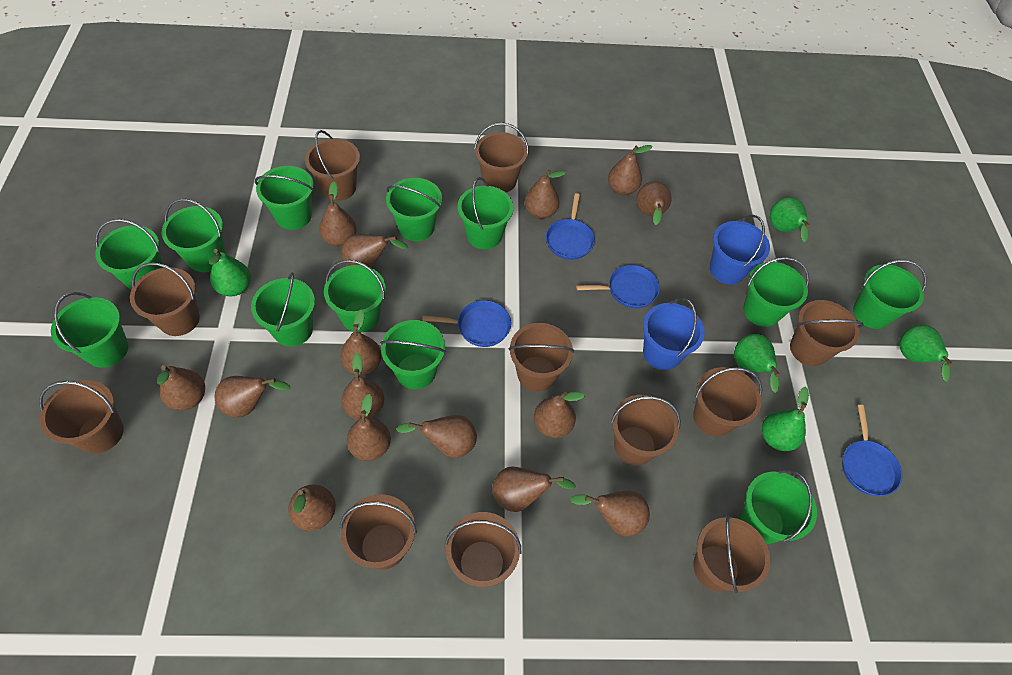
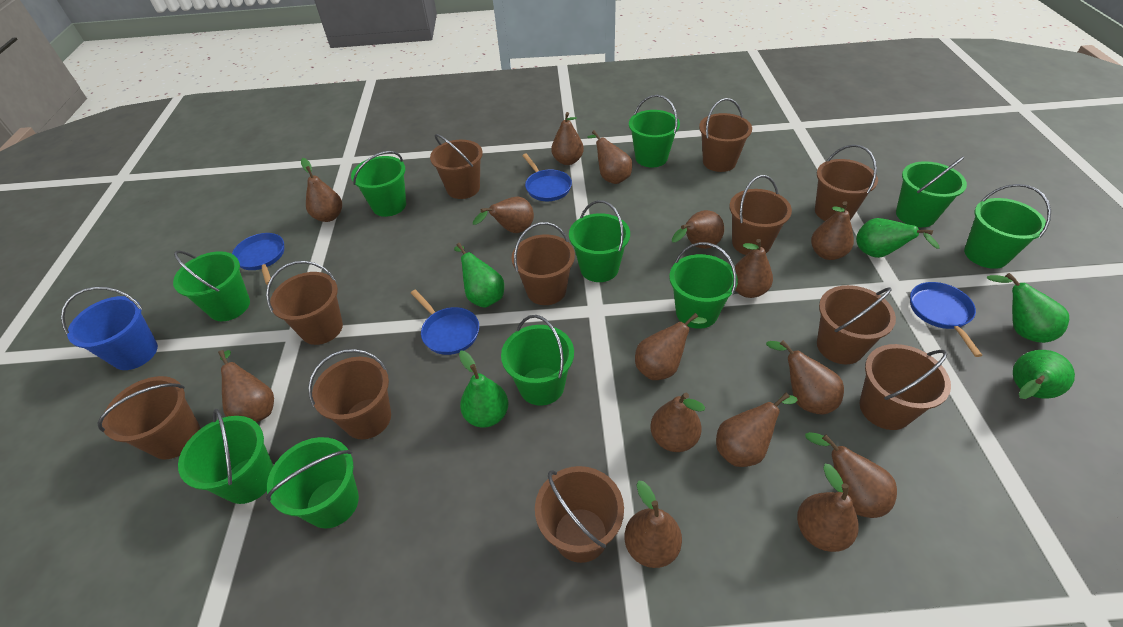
blue bucket: [643,297,705,370] [710,215,770,284] = 2 -> [61,287,158,370] = 1
green bucket: [51,292,128,368] [95,219,164,290] [162,198,225,272] [251,272,315,347] [255,166,314,230] [324,260,386,333] [380,320,446,389] [386,178,442,241] [458,177,513,249] [740,469,817,544] [743,257,809,327] [853,260,927,329] = 12 -> [173,250,250,321] [178,409,273,504] [266,437,359,528] [351,151,406,217] [501,315,574,406] [569,200,630,282] [629,95,680,167] [669,242,738,329] [896,156,967,227] [964,184,1051,269] = 10

